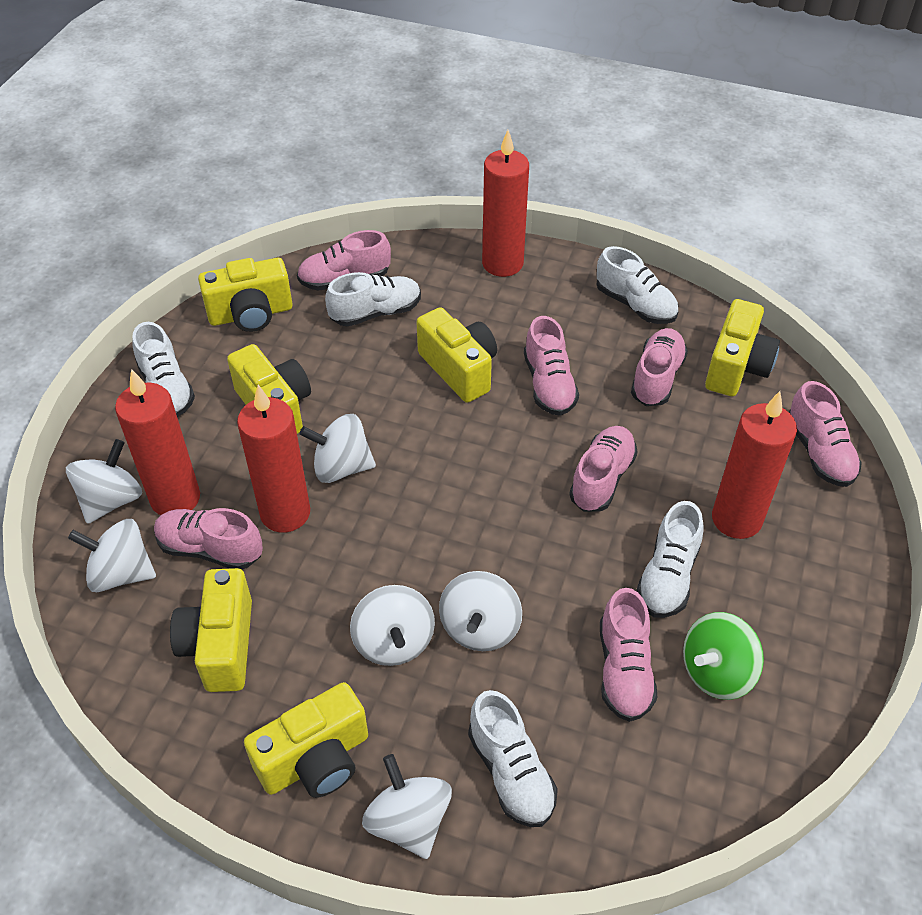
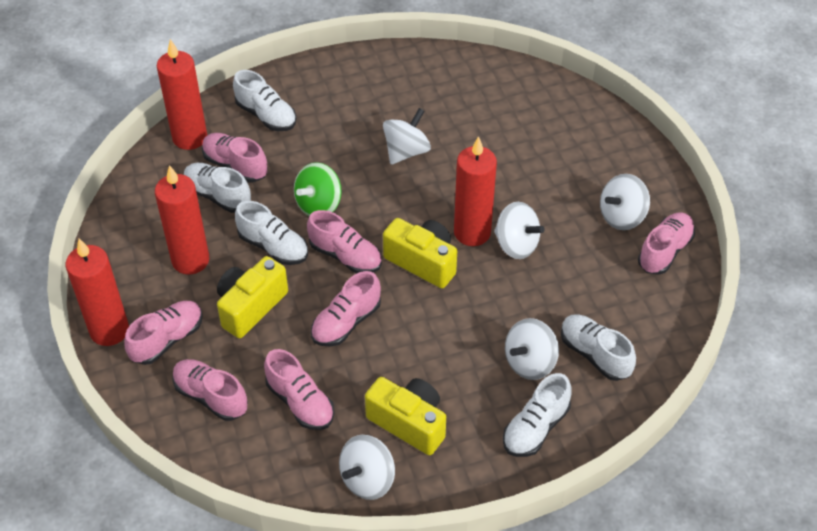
white spinning top: [66,439,142,524] [68,519,156,592] [299,414,376,483] [350,585,435,666] [362,754,452,859] [439,571,522,651] = 6 -> [339,435,395,500] [383,108,431,165] [494,202,545,259] [505,318,559,380] [600,174,650,230] = 5
yellow camera: [170,568,252,692] [198,258,292,332] [227,344,311,434] [244,682,368,798] [417,307,497,403] [705,299,780,396] = 6 -> [217,256,288,338] [365,377,446,455] [383,218,457,288] = 3

